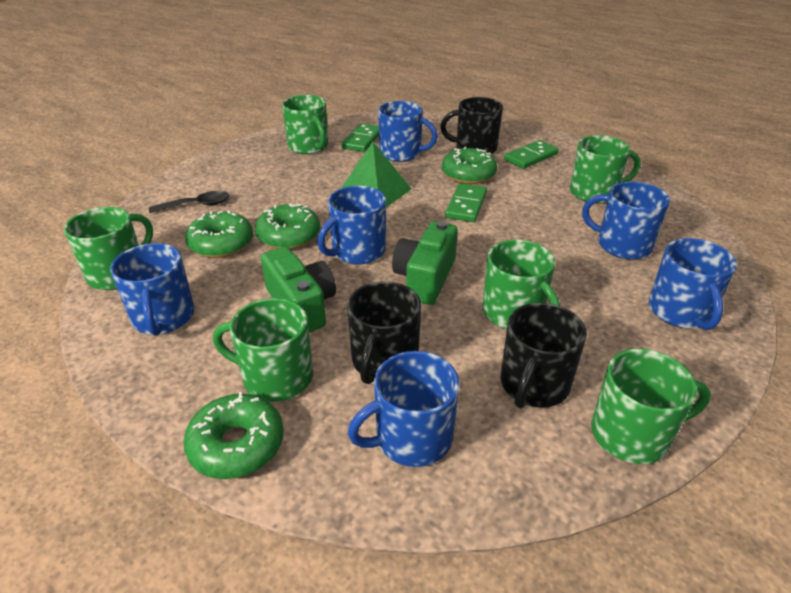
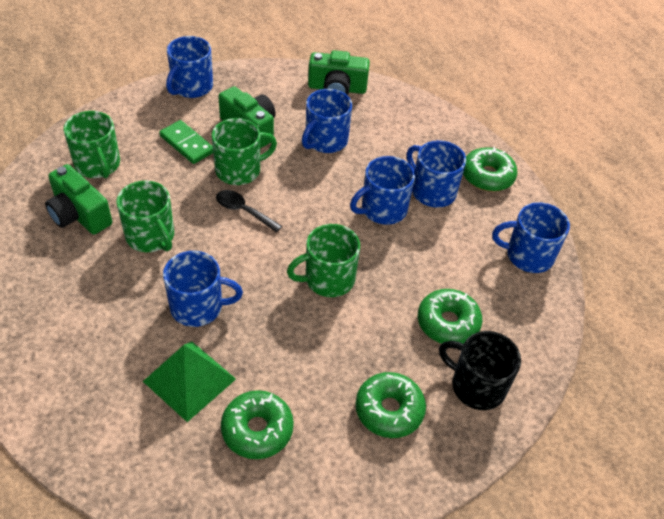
black mug: [347,281,421,384] [440,97,503,154] [501,303,587,408] = 3 -> [439,331,521,410] = 1
green camera: [261,247,336,332] [392,221,458,305] = 2 -> [45,164,112,235] [218,86,276,149] [308,50,370,95] = 3
green domino: [341,123,379,152] [445,183,487,222] [504,140,559,169] = 3 -> [159,120,213,164] = 1
green mug: [64,207,153,290] [213,298,313,402] [282,95,328,154] [482,240,560,329] [570,135,641,203] [591,349,711,464] = 6 -> [64,111,120,178] [116,181,174,252] [212,118,277,185] [287,224,360,297] = 4

